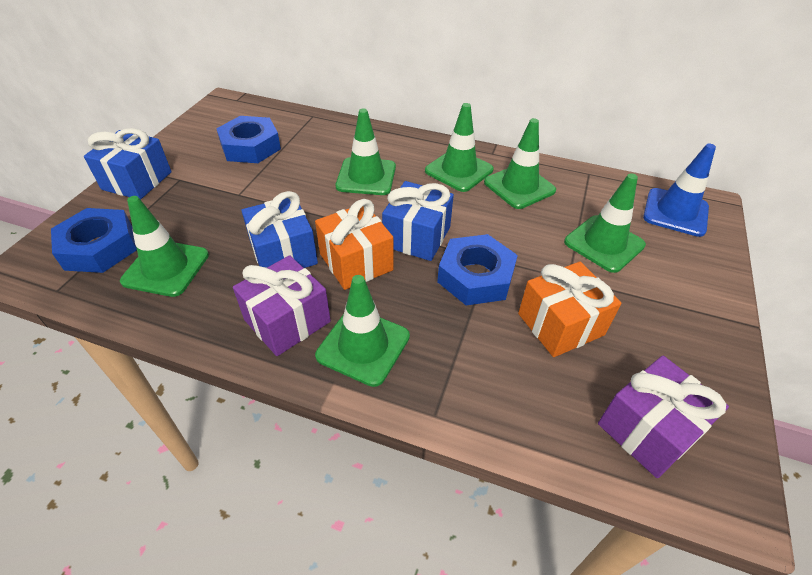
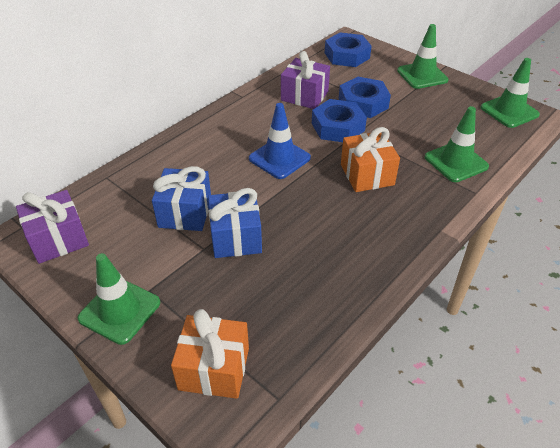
blue gift: [84,128,171,200] [241,191,318,268] [382,181,454,261] = 3 -> [152,166,211,231] [208,188,262,258] = 2
green traffic cone: [120,196,209,297] [315,275,410,387] [336,108,396,195] [425,103,494,192] [484,118,556,209] [564,173,646,273] = 6 -> [78,253,160,345] [397,24,449,89] [425,106,489,182] [481,58,540,128] = 4

